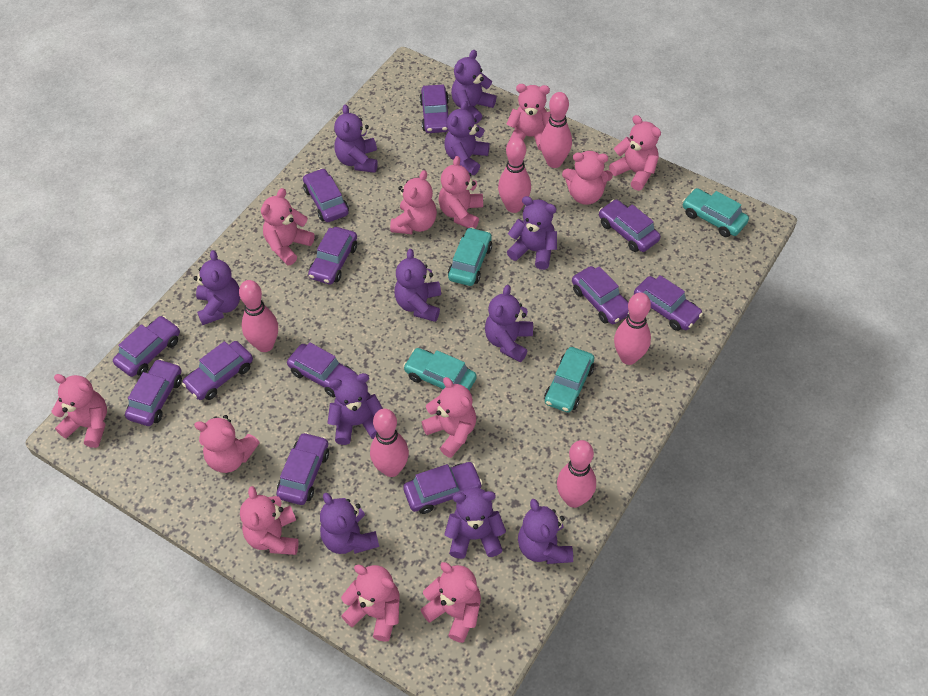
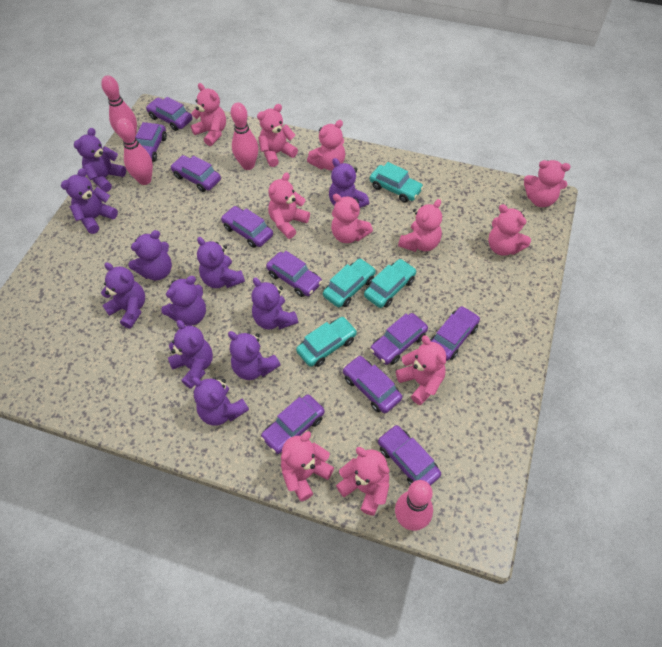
pink bowling pin: [239,280,278,352] [370,409,409,477] [498,137,531,213] [540,92,572,168] [557,440,596,508] [614,293,651,365] = 6 -> [101,75,137,136] [116,118,153,185] [231,102,258,170] [395,480,433,531] = 4
pink teddy bear: [52,374,107,448] [194,415,260,473] [240,486,299,555] [261,188,315,265] [341,565,400,642] [390,170,437,234] [420,562,481,643] [422,377,476,458] [438,156,483,228] [506,84,551,151] [562,151,613,205] [609,115,661,191] = 12 -> [191,83,226,146] [257,104,298,167] [268,172,310,239] [281,431,334,501] [307,120,345,170] [331,194,373,243] [336,447,389,516] [396,335,446,405] [398,199,442,252] [488,204,531,256] [524,160,571,207] = 11
purple car: [113,316,180,377] [125,359,182,426] [182,341,253,400] [276,432,329,505] [287,342,356,397] [303,168,349,222] [308,227,357,285] [403,462,483,514] [420,84,449,133] [572,266,629,324] [599,199,661,252] [634,275,703,331] = 12 -> [135,122,167,162] [146,97,193,131] [170,155,221,192] [221,206,273,248] [261,394,325,454] [266,251,322,297] [343,356,402,413] [370,313,428,365] [378,425,441,486] [430,306,480,361] = 10

